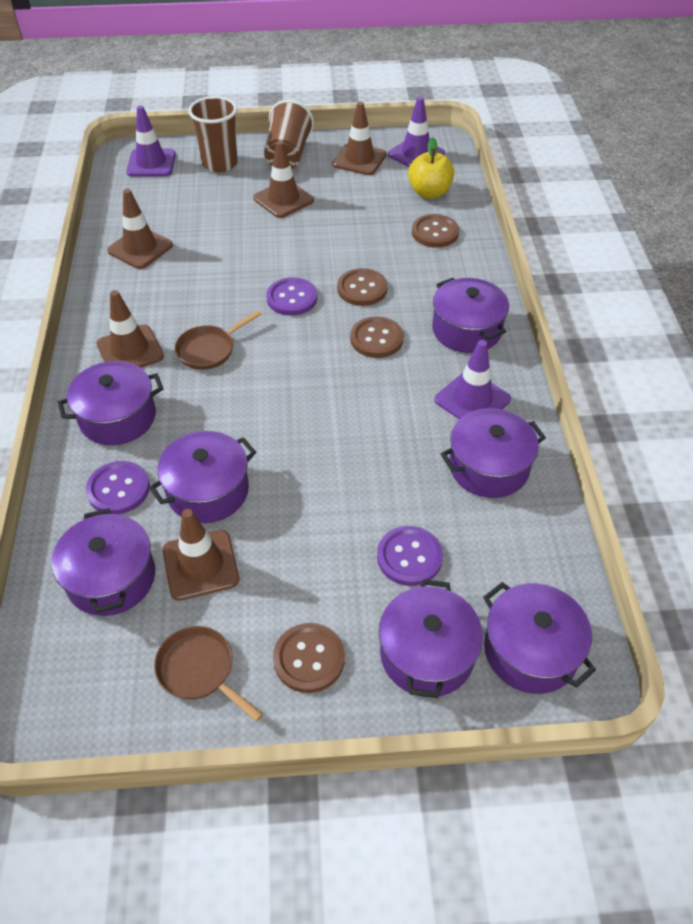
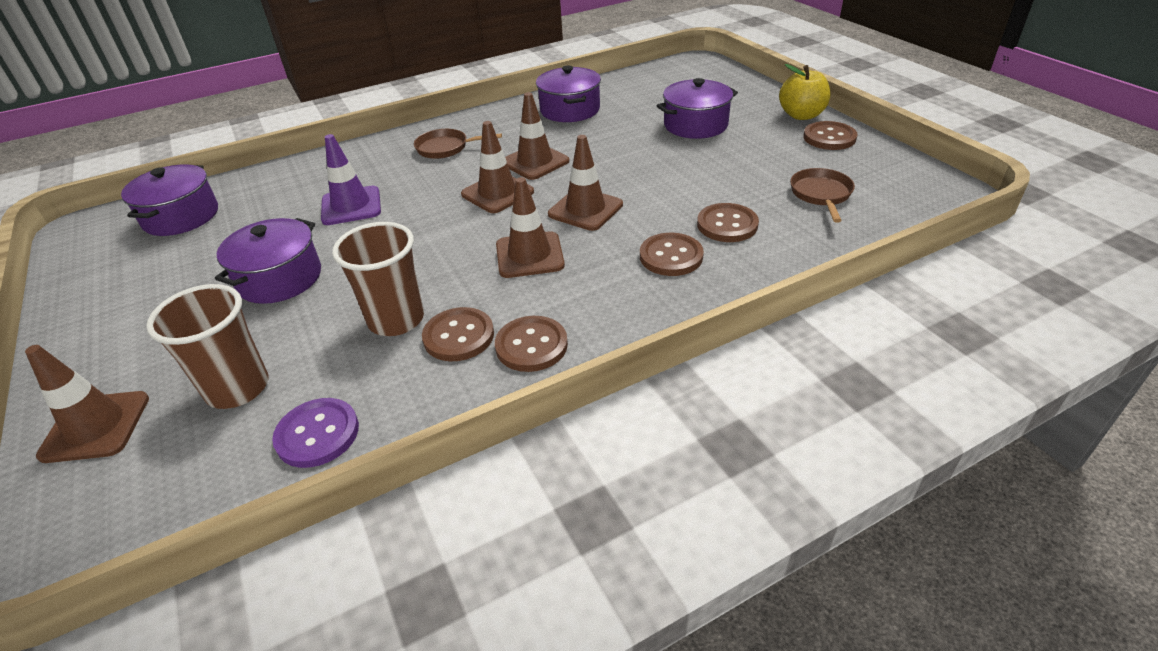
brown button: [273,623,345,693] [337,268,388,306] [350,317,404,358] [412,214,459,248] = 4 -> [422,307,494,361] [495,316,568,372] [640,233,704,276] [697,203,759,242] [803,121,857,150] = 5
purple button: [86,461,150,514] [266,277,317,316] [377,526,443,586] = 3 -> [272,398,359,468] = 1
purple pot: [52,508,155,616] [57,361,163,445] [149,431,256,523] [379,579,483,698] [432,278,509,353] [441,408,546,498] [483,582,596,694] = 7 -> [121,164,218,236] [215,218,321,304] [536,65,601,122] [656,78,738,139] = 4
purple traffic cone: [126,105,176,177] [388,96,445,167] [434,340,511,419] = 3 -> [321,134,381,225] = 1

